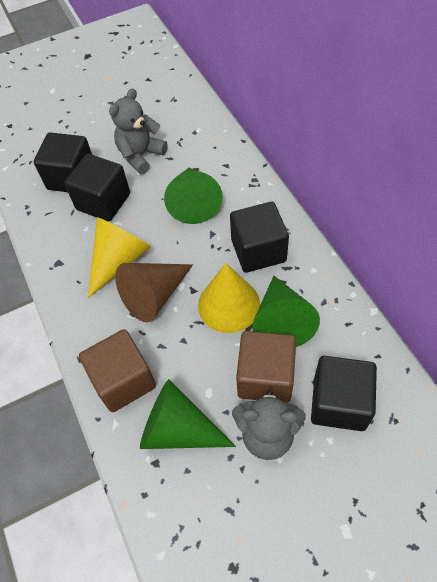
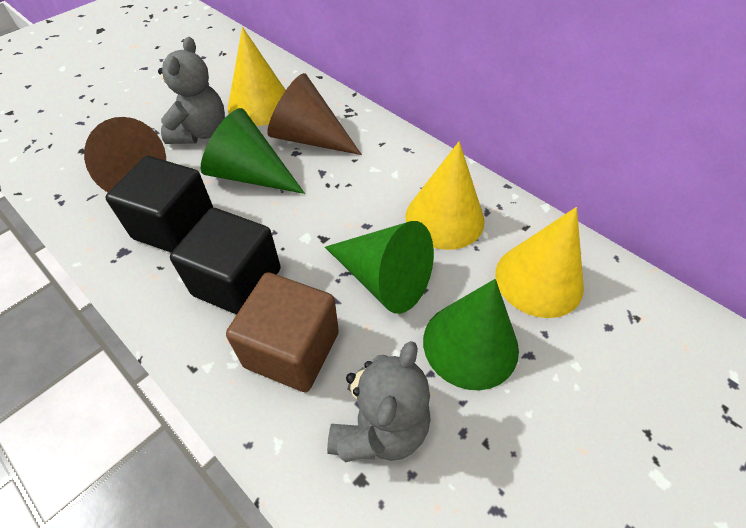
black cube: [34,132,92,192] [64,154,130,222] [230,202,289,273] [311,356,377,431] = 4 -> [105,156,214,252] [170,208,281,315] = 2
brown cone: [115,263,193,322] = 1 -> [84,117,166,192] [267,73,362,155] = 2
brown cube: [79,329,156,412] [236,331,296,402] = 2 -> [226,272,339,392] = 1
yellow cone: [88,217,151,298] [198,263,260,333] = 2 -> [228,27,286,126] [405,141,485,250] [495,207,584,318] = 3

